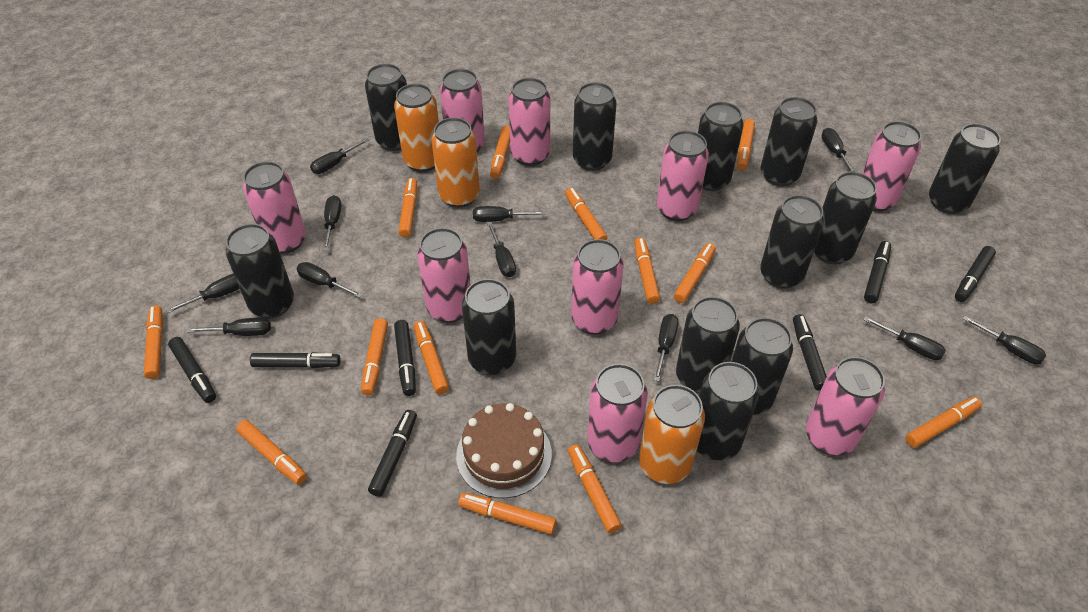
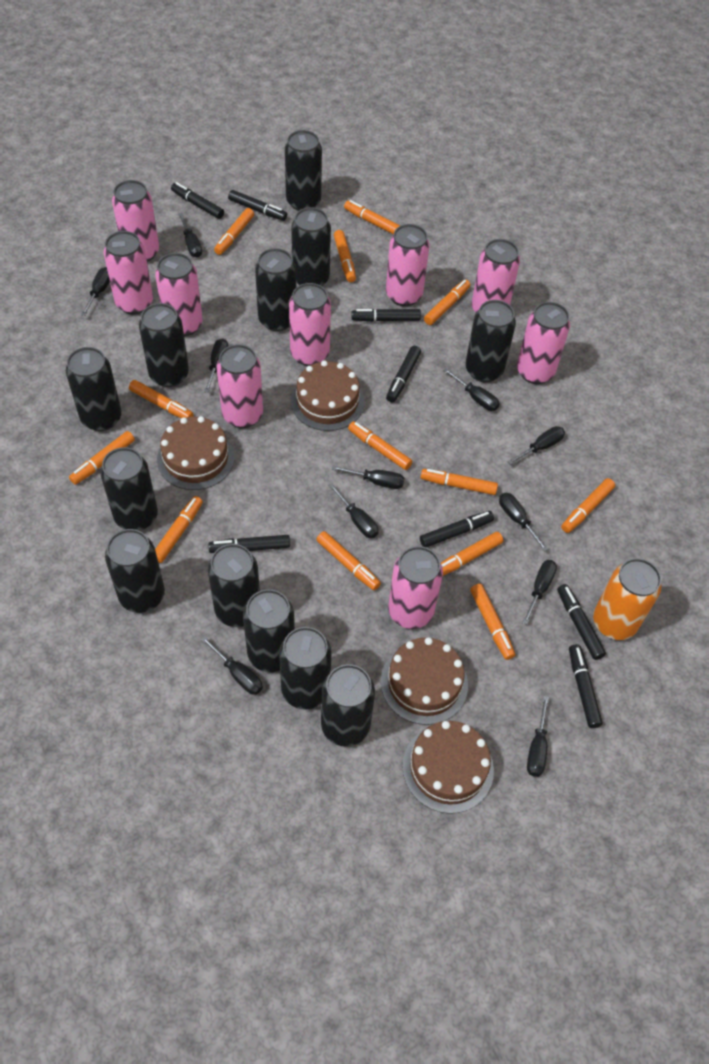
black marker: [168,337,216,403] [250,352,341,368] [368,410,417,497] [394,320,416,396] [793,314,827,391] [864,241,891,303] [955,246,996,302] = 7 -> [171,182,224,219] [208,535,290,553] [228,190,287,221] [351,309,421,322] [386,346,421,402] [420,511,494,548] [557,584,606,660] [569,644,603,728] = 8
brown cake: [456,403,552,498] = 1 -> [157,416,235,490] [291,360,365,431] [381,637,468,725] [402,721,494,814] = 4
orange can: [394,84,439,172] [432,118,480,208] [639,385,705,484] = 3 -> [593,558,661,640] = 1

